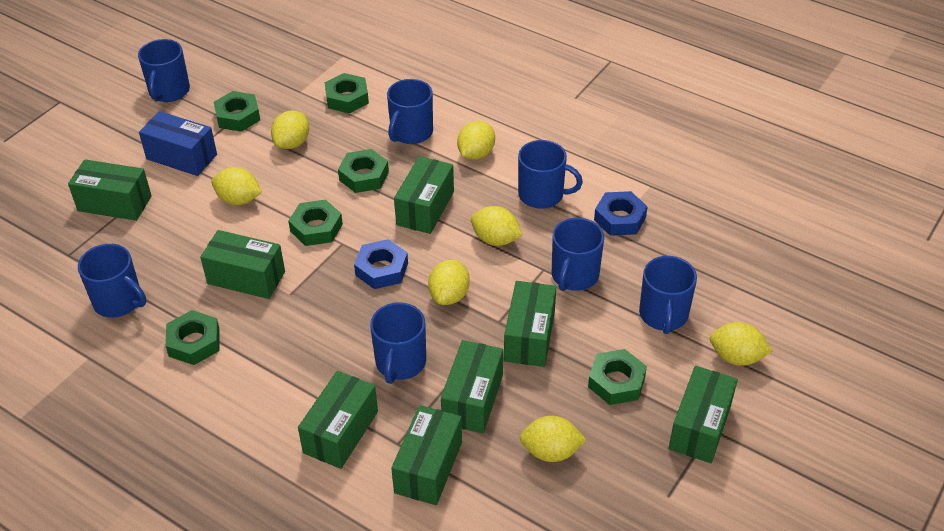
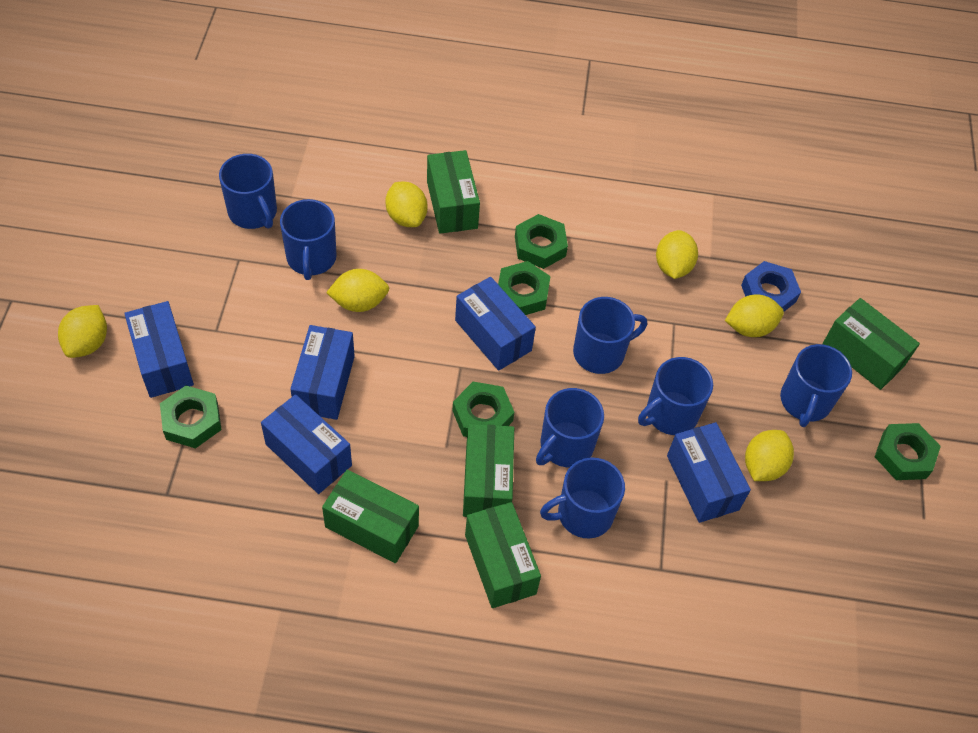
blue box: [139,111,217,176] = 1 -> [124,301,194,398] [261,394,352,494] [290,325,355,420] [455,277,536,371] [667,422,751,523] = 5
blue nut: [354,239,408,289] [594,191,648,236] = 2 -> [741,261,801,311] = 1
green box: [68,159,152,221] [200,230,285,299] [298,371,378,469] [391,405,462,505] [394,156,454,234] [441,340,503,433] [504,281,556,367] [669,366,738,463] = 8 -> [322,470,419,563] [427,150,480,234] [463,424,514,517] [465,502,541,608] [823,298,920,390] = 5
green nut: [165,310,220,365] [214,91,260,132] [289,200,343,246] [325,73,369,113] [338,149,389,193] [588,349,647,405] = 6 -> [160,385,222,448] [452,382,514,437] [498,261,551,315] [515,214,568,269] [875,423,941,480] = 5
yellow lemon: [211,167,262,205] [271,110,309,149] [428,260,470,305] [457,121,495,160] [471,206,522,246] [520,416,586,462] [710,322,772,366] = 7 -> [58,305,107,358] [326,269,389,312] [386,182,428,227] [656,230,698,279] [725,294,784,337] [745,430,794,481] = 6

